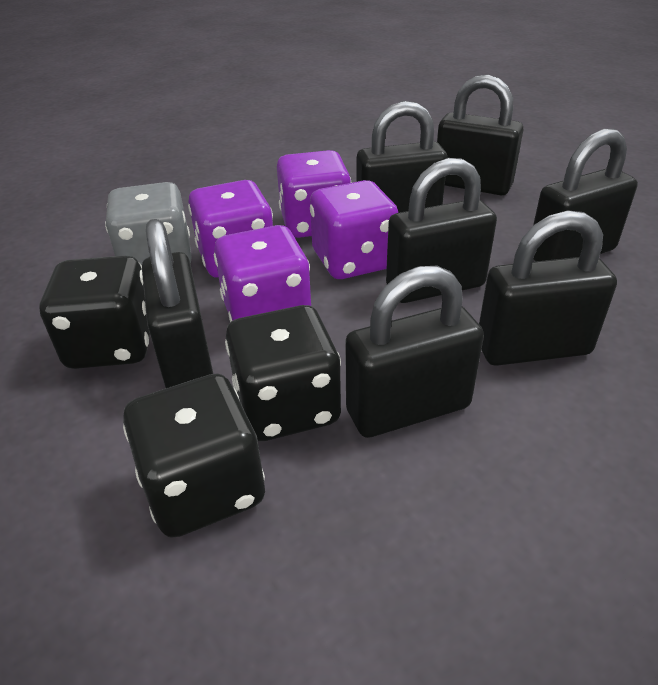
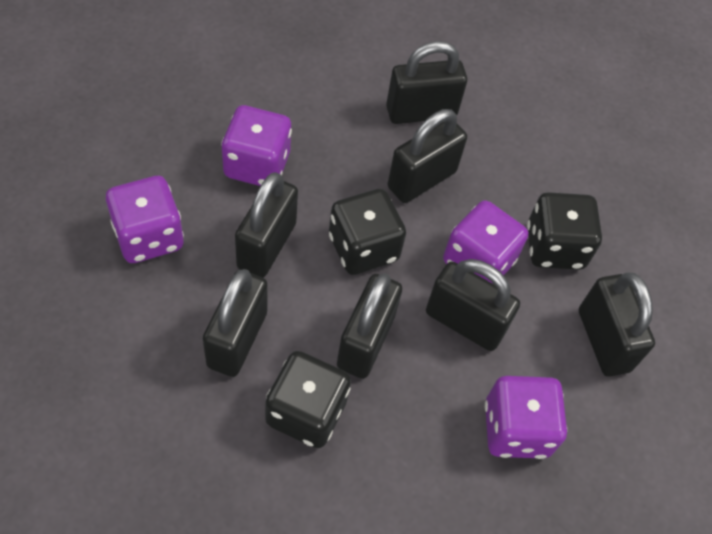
grey dice: [105,182,192,269] = 1 -> none = 0

